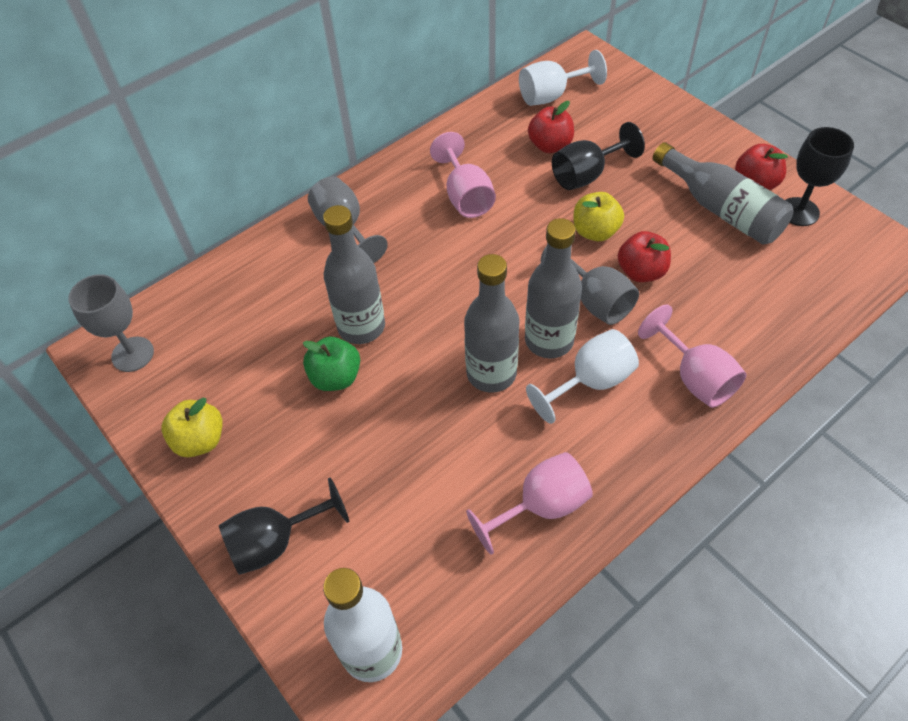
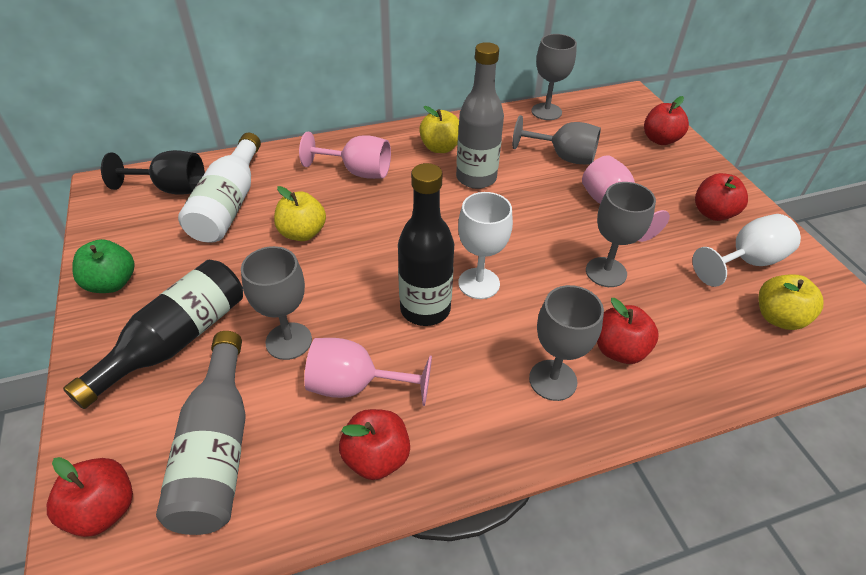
black bottle: none = 0 -> [63,260,243,409] [398,163,454,326] = 2
black goblet: [219,478,349,575] [552,122,645,190] [785,127,854,226] = 3 -> [101,150,205,195] = 1
grey bottle: [323,205,385,344] [464,254,520,393] [525,218,582,359] [653,142,793,245] = 4 -> [156,331,246,535] [456,42,504,189] = 2
grey goblet: [68,274,154,372] [308,177,388,263] [541,246,639,325] = 3 -> [241,246,312,360] [512,115,601,165] [529,285,604,401] [531,34,577,120] [586,182,656,287] = 5
red apple: [528,101,574,153] [618,231,671,282] [735,144,788,190] = 3 -> [47,457,133,537] [339,409,410,480] [597,298,659,364] [644,96,689,145] [695,173,748,221] = 5
yellow apple: [161,398,223,457] [573,192,624,241] = 2 -> [274,186,326,241] [419,106,459,153] [759,274,824,330] = 3

